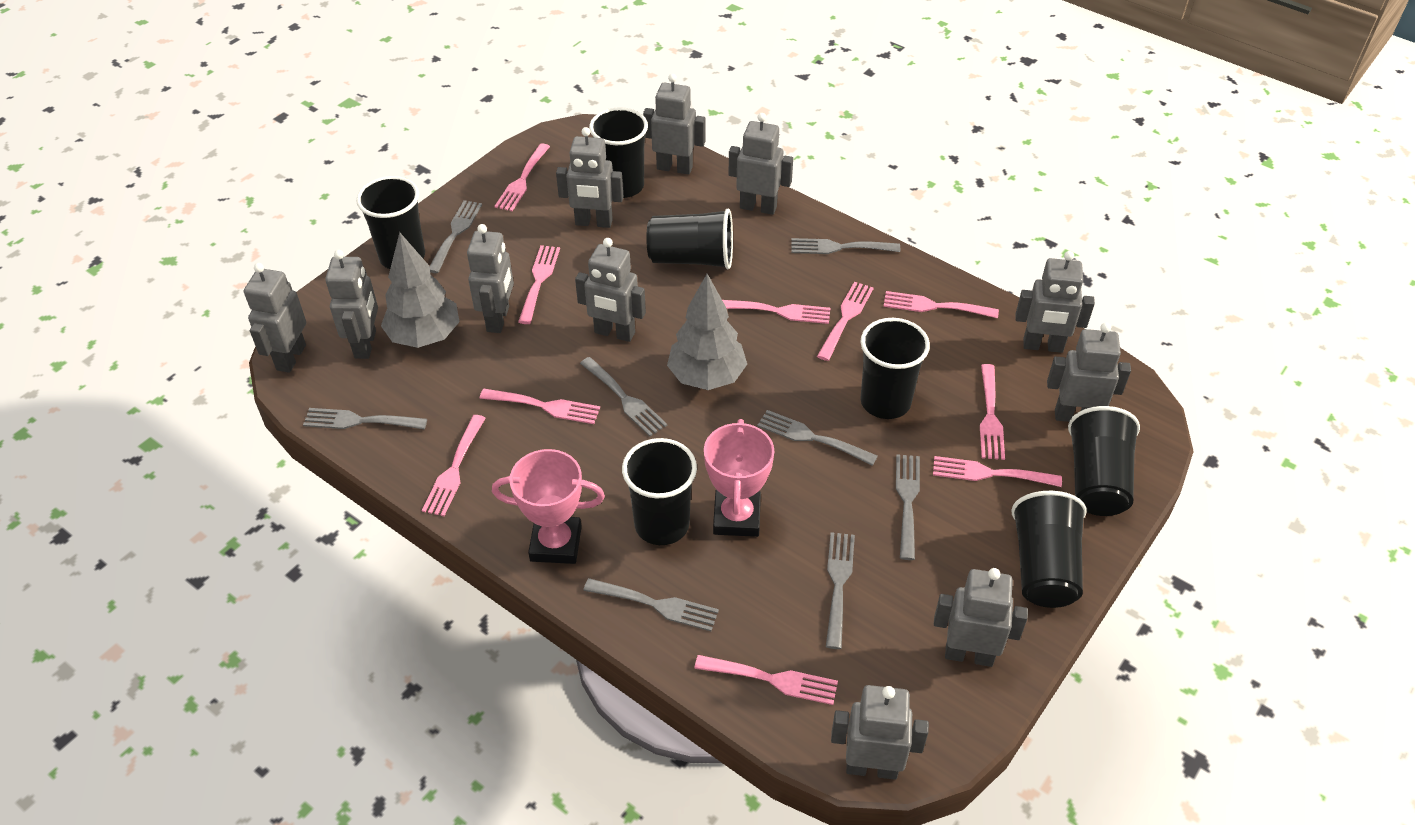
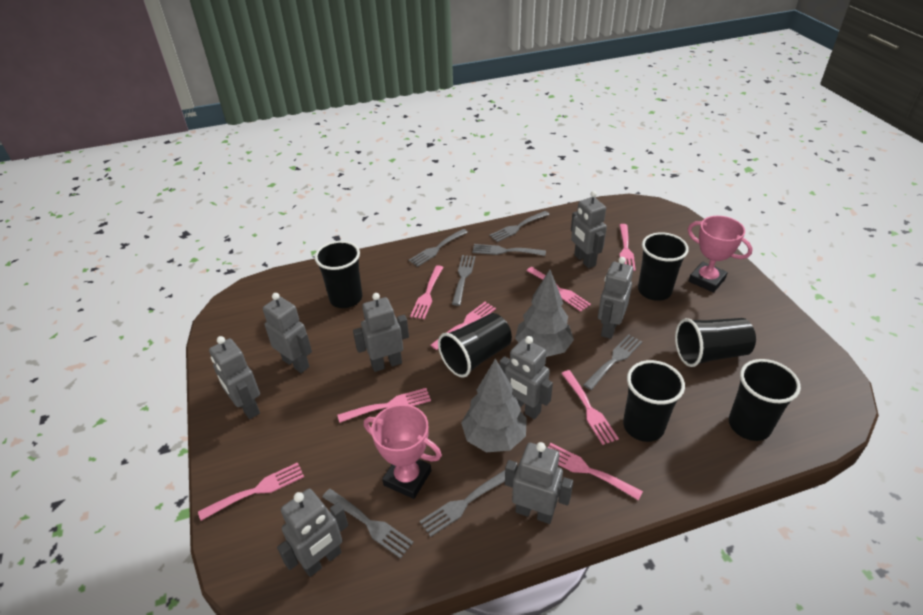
black cup: [356,176,425,269] [589,107,648,198] [622,438,697,545] [646,209,733,269] [860,318,930,419] [1011,491,1087,608] [1068,406,1140,516] = 7 -> [315,241,362,308] [438,313,512,377] [623,360,685,442] [638,232,689,301] [675,318,756,367] [729,359,801,441] = 6
grey fork: [303,408,427,429] [429,200,482,273] [580,357,667,436] [583,578,719,631] [757,410,878,466] [791,238,900,254] [826,532,855,649] [896,454,920,560] = 8 -> [322,489,414,559] [409,229,468,267] [420,470,505,537] [452,255,475,306] [472,244,546,256] [489,211,550,242] [583,334,642,390] = 7
grey robot: [244,263,306,373] [325,250,378,359] [467,224,514,333] [556,127,623,228] [575,238,646,342] [643,74,706,175] [728,113,793,215] [831,685,929,780] [934,568,1028,667] [1015,251,1095,353] [1047,323,1131,422] = 11 -> [209,336,260,419] [263,293,312,373] [277,488,348,577] [353,293,409,372] [499,336,553,419] [505,442,573,524] [571,191,607,268] [598,257,634,339] = 8
pink fork: [422,415,486,516] [480,389,600,424] [494,143,550,211] [518,245,560,324] [694,655,838,705] [722,300,830,324] [817,282,874,361] [883,291,999,318] [933,456,1062,487] [980,364,1005,460] = 10 -> [198,462,304,521] [338,388,431,423] [410,265,443,319] [430,302,496,350] [526,267,591,312] [547,443,643,501] [561,370,619,445] [619,224,636,271] = 8

